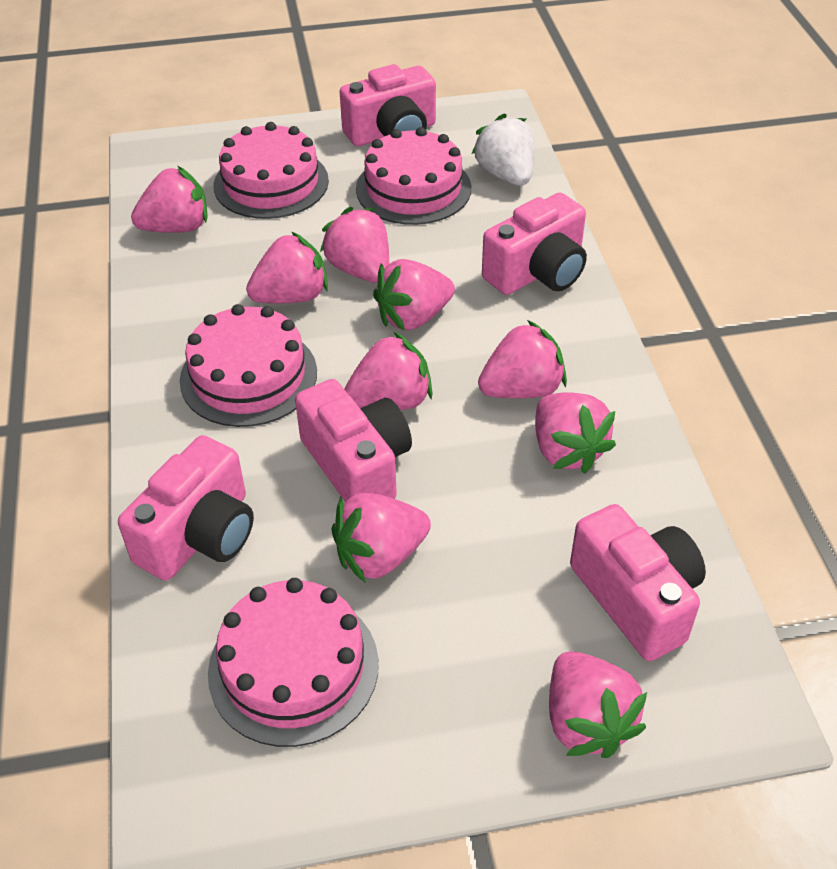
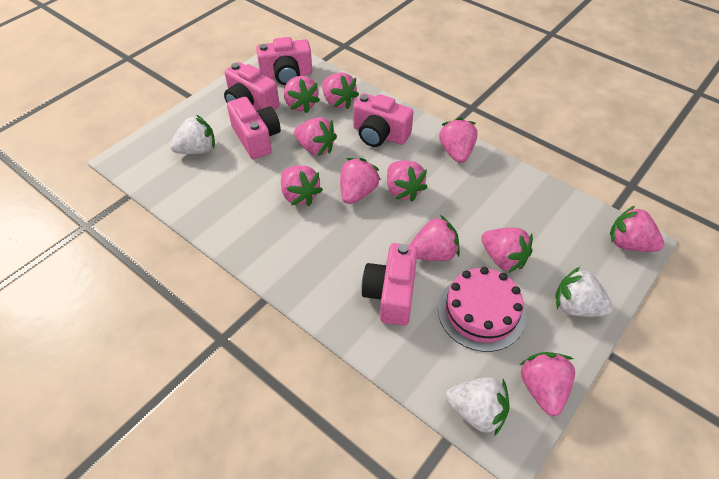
pink cake: [180,304,317,427] [208,578,379,747] [214,122,329,219] [356,127,471,225] = 4 -> [438,267,526,352] = 1
pink strawberry: [131,166,208,233] [246,231,328,303] [320,207,389,283] [332,493,431,583] [344,332,433,410] [373,259,455,331] [478,320,567,398] [535,392,616,474] [549,651,647,758] = 9 -> [281,166,323,206] [284,76,320,113] [294,117,337,156] [322,72,359,109] [340,158,381,204] [387,161,428,202] [410,215,460,261] [439,117,477,163] [481,228,533,273] [520,352,575,416] [610,206,664,252] = 11
white strawberry: [472,114,534,186] = 1 -> [170,115,215,154] [446,377,510,435] [555,267,613,317] = 3

